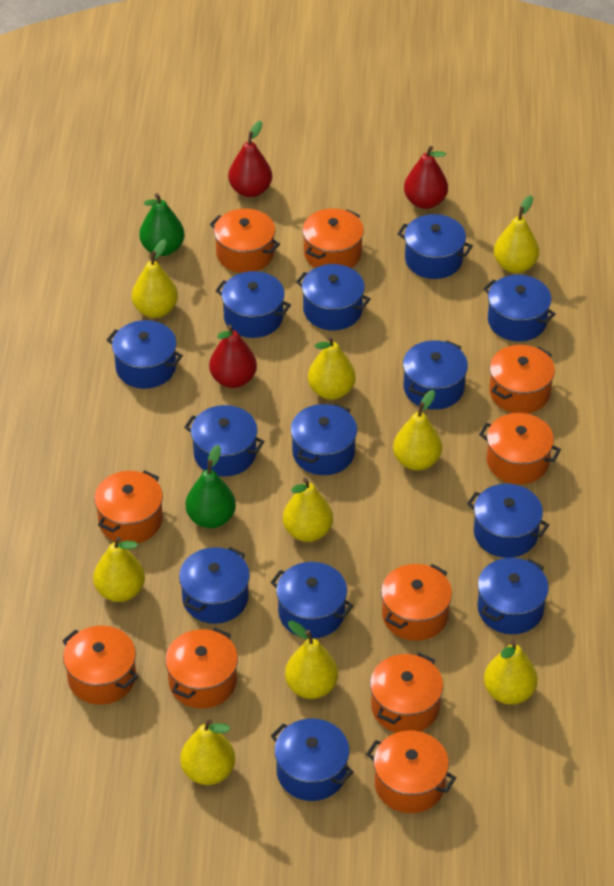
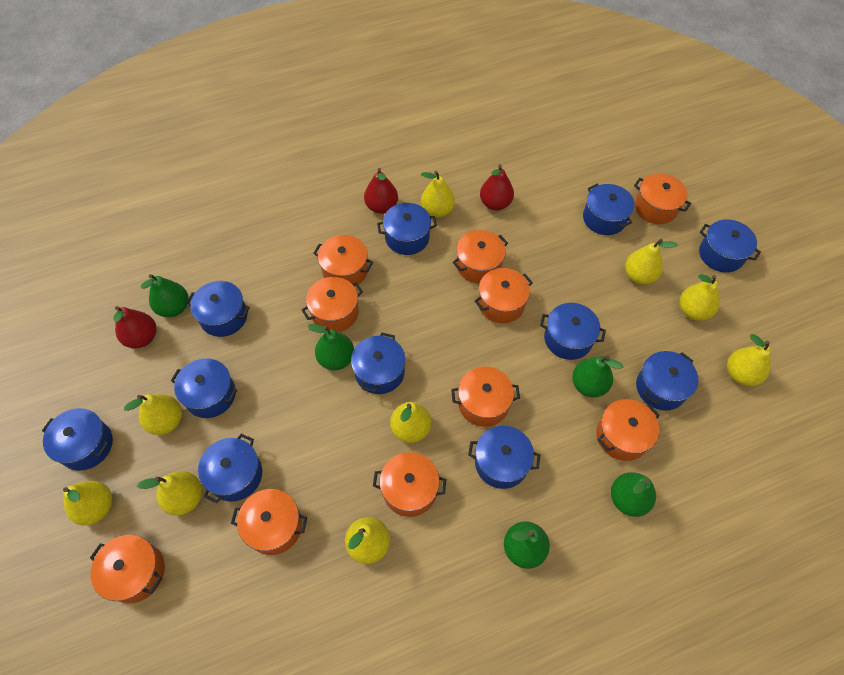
blue pot: [107,320,183,389] [179,547,250,624] [184,405,264,477] [215,271,291,338] [270,562,354,639] [271,719,353,801] [291,403,357,475] [296,264,370,330] [398,214,473,279] [403,340,468,410] [467,484,549,558] [477,558,549,634] [483,275,556,341] = 13 -> [42,408,113,471] [171,358,237,418] [186,281,250,337] [198,434,262,503] [351,332,405,394] [377,203,437,255] [468,426,540,489] [540,303,606,360] [583,183,635,235] [636,351,699,410] [699,219,761,273] = 11
green pear: [139,193,185,256] [186,445,236,528] = 2 -> [141,274,188,317] [308,324,354,370] [504,521,550,569] [572,355,623,397] [611,472,656,517] = 5

